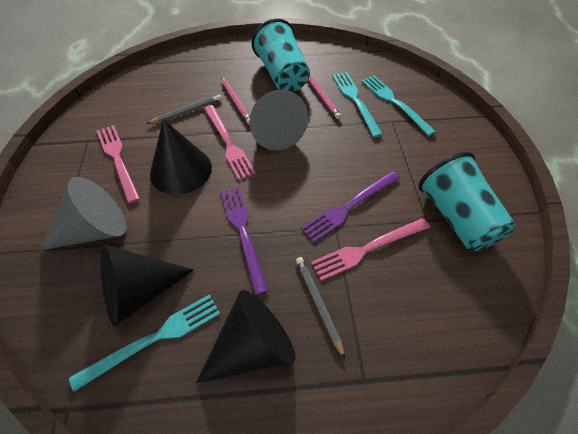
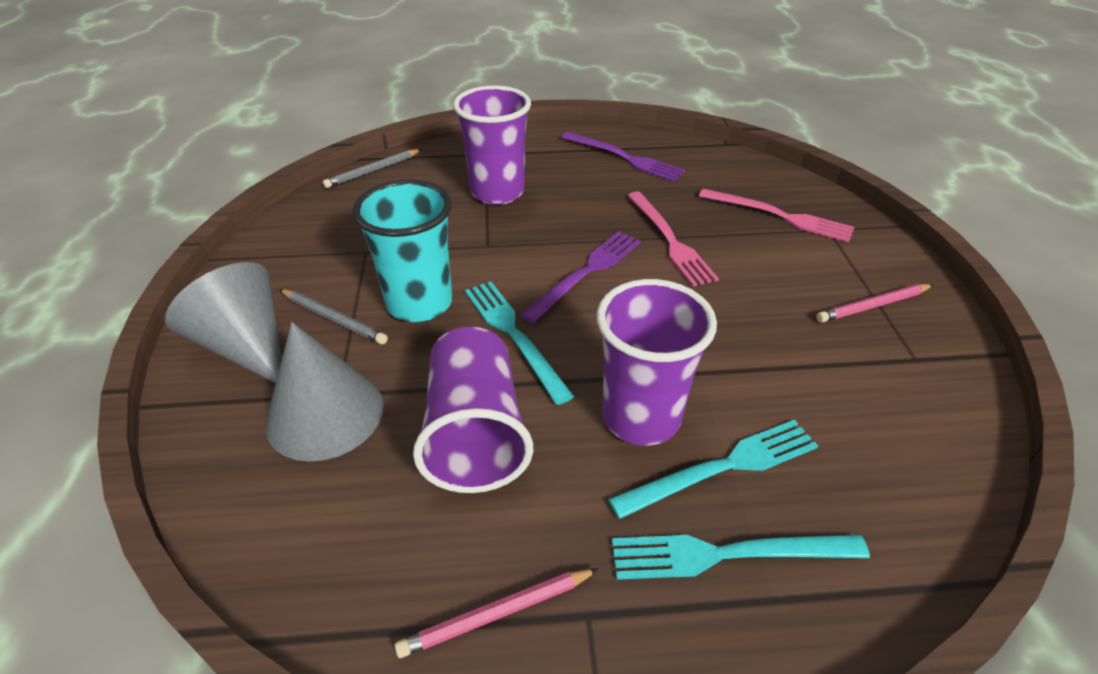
black cone: [100,245,194,327] [150,119,212,195] [196,290,296,383] = 3 -> none = 0
pink fork: [97,125,140,204] [204,105,256,180] [311,218,430,281] = 3 -> [627,192,719,287] [699,189,854,242] = 2
purple cup: none = 0 -> [413,327,533,493] [453,85,531,205] [596,279,717,445] = 3
turquoise cup: [252,19,310,92] [418,152,515,251] = 2 -> [352,179,452,322] = 1

